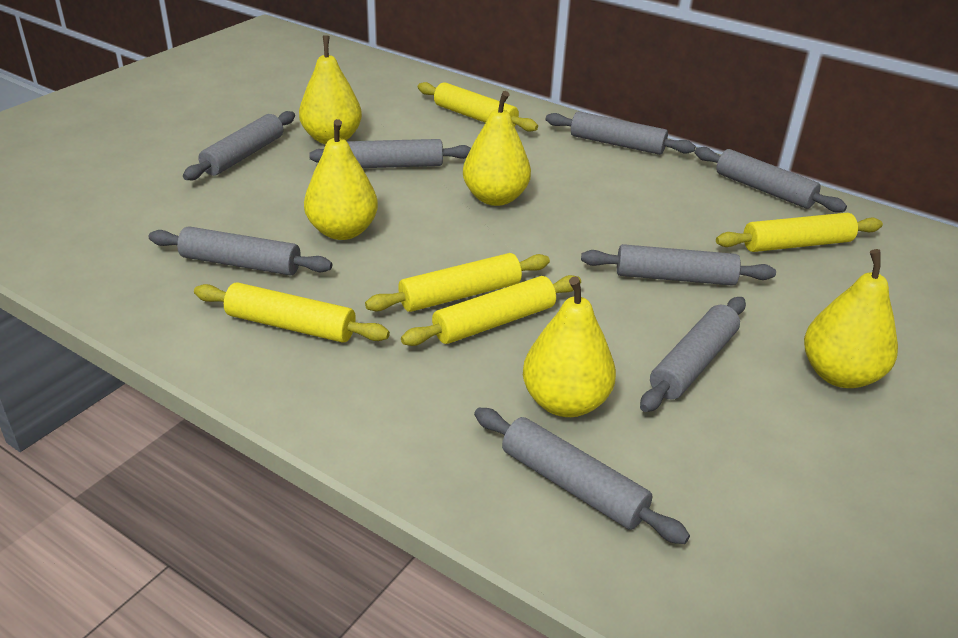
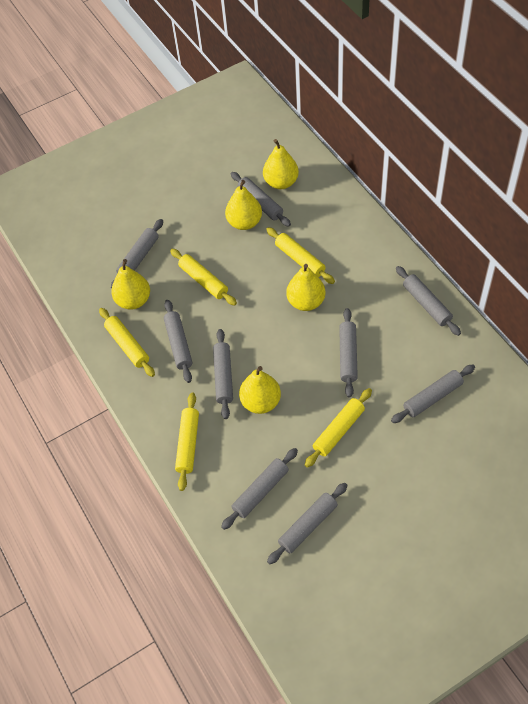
grey rolling pin: [149,226,332,276] [183,111,295,180] [309,139,471,168] [474,408,690,544] [546,111,695,155] [581,244,776,286] [640,297,746,412] [694,147,847,212] = 8 -> [111,219,163,288] [164,300,192,383] [213,329,233,419] [221,448,298,530] [231,172,291,227] [267,483,348,564] [339,308,358,398] [391,364,475,423] [396,266,461,336] = 9

